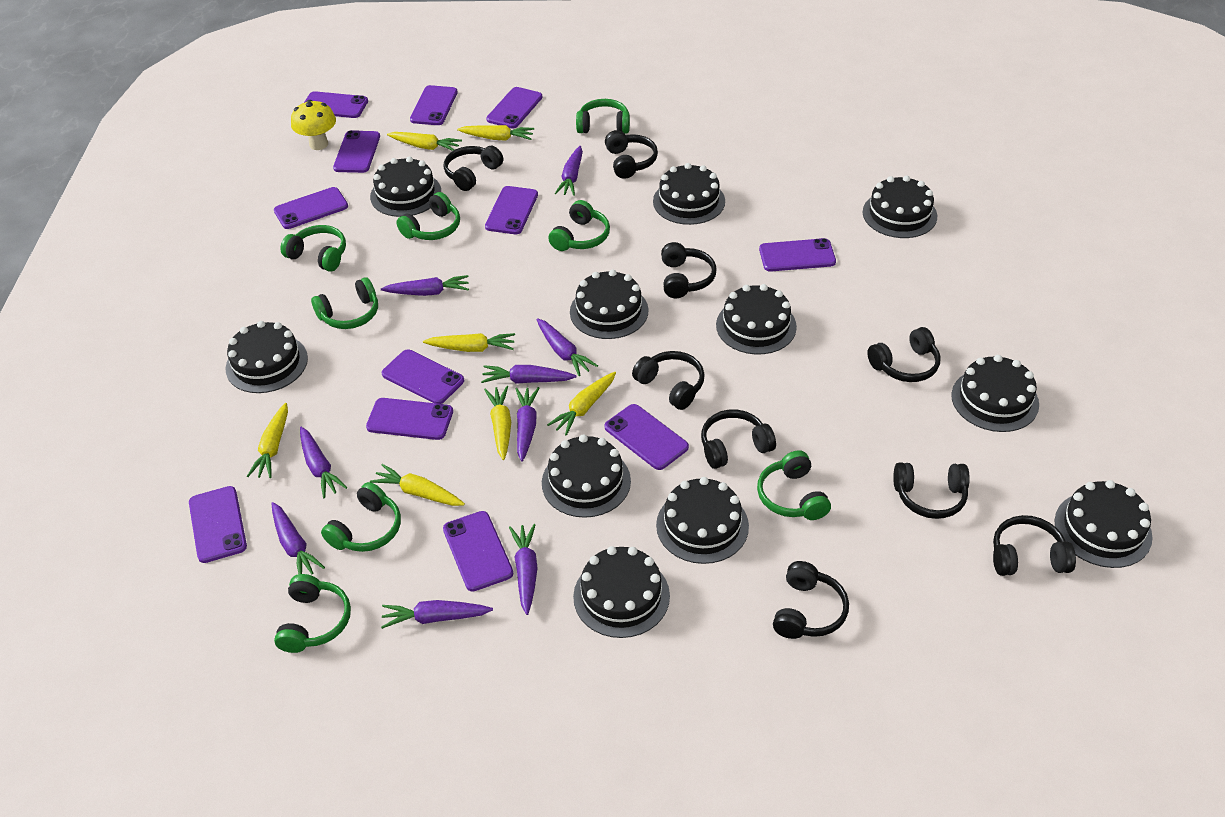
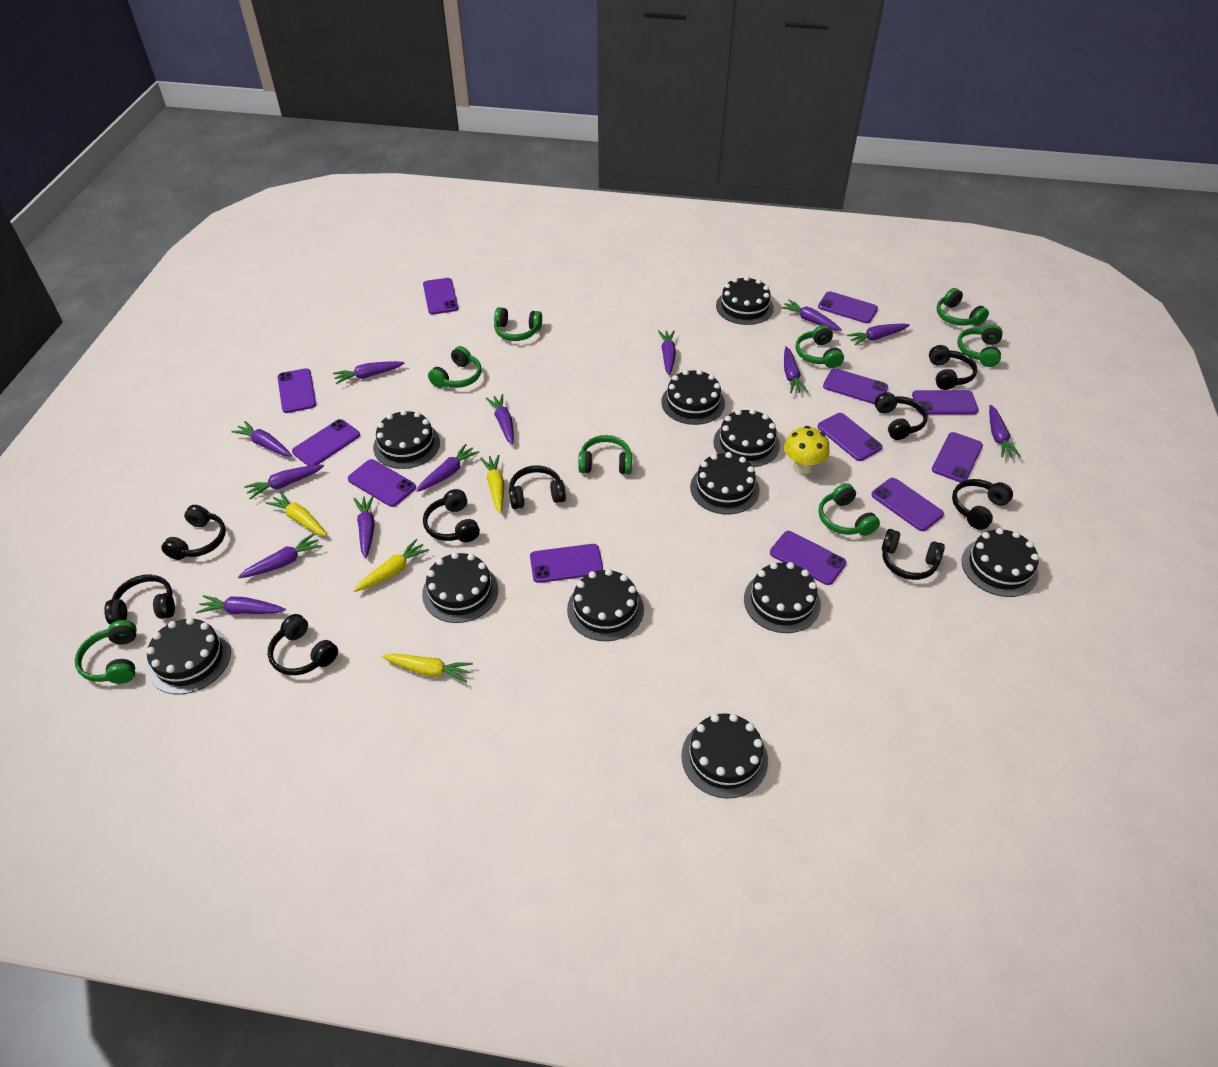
purple carrot: [272,502,325,574] [300,427,347,498] [381,275,469,296] [381,600,493,629] [481,365,576,384] [509,524,537,615] [515,387,539,462] [536,318,598,376] [555,146,583,196] = 9 -> [196,595,286,614] [231,421,292,456] [238,533,322,578] [244,465,324,499] [333,361,405,384] [354,495,375,558] [416,444,479,492] [486,394,514,445] [658,330,676,375] [780,300,842,331] [784,346,808,393] [847,324,910,345] [989,405,1021,457] = 13
yellow carrot: [247,403,288,478] [370,464,465,506] [387,132,462,151] [423,333,515,352] [457,125,534,141] [484,386,511,460] [547,372,616,436] = 7 -> [265,491,327,536] [353,539,429,592] [382,653,473,682] [480,455,504,513] = 4

